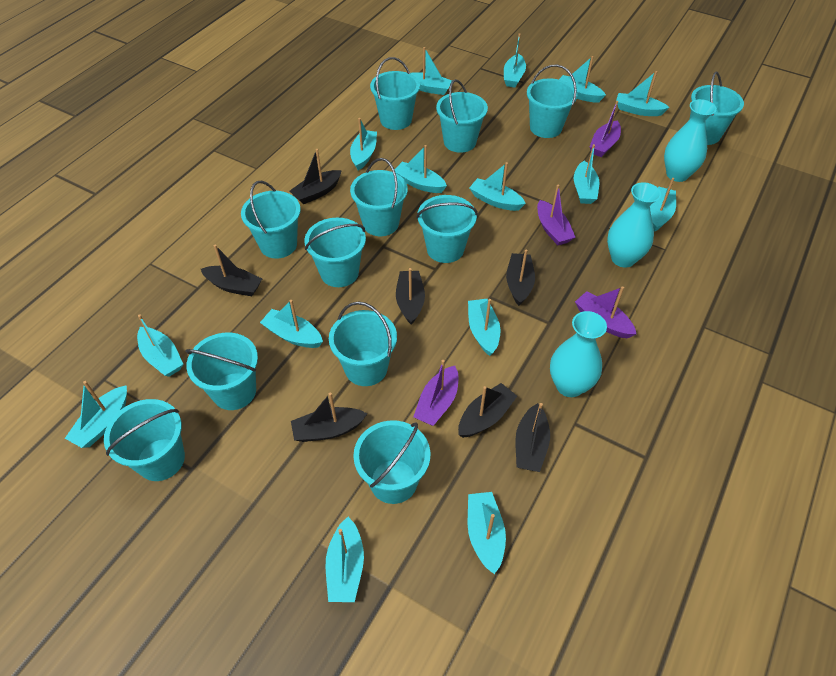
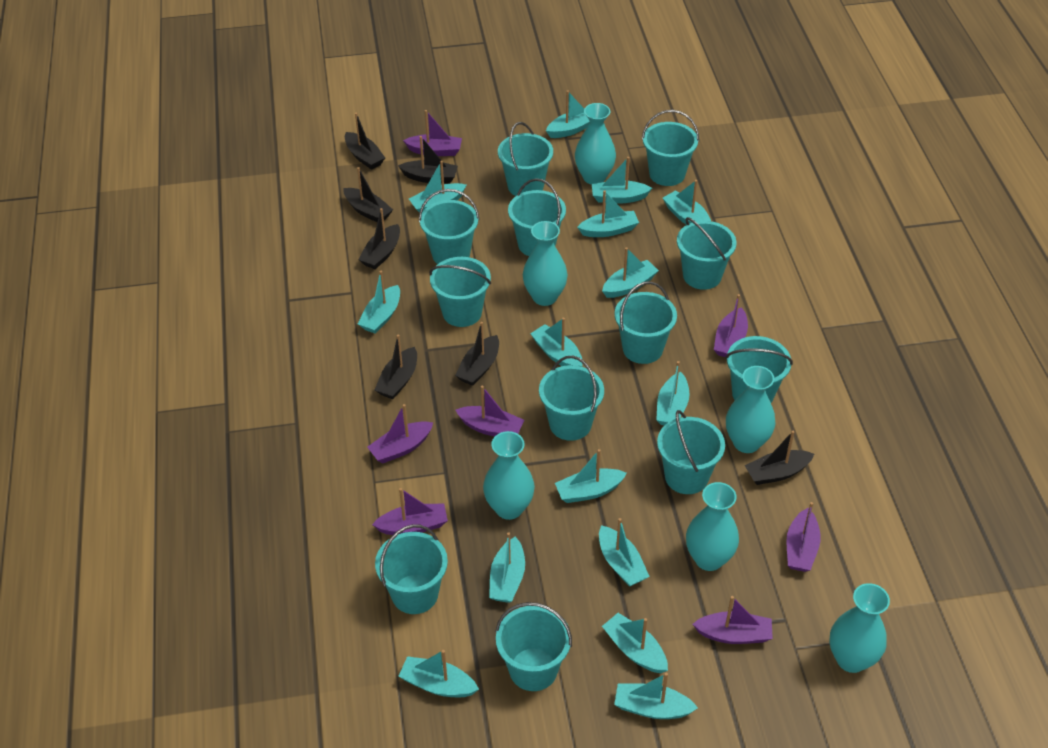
purple boat: [413,360,458,426] [537,184,576,245] [575,286,636,339] [590,101,621,157] = 4 -> [367,404,433,463] [372,488,448,535] [403,110,462,156] [455,386,524,436] [693,596,773,644] [714,294,748,357] [786,502,821,572] = 7
turquoise vase: [550,311,607,397] [607,182,661,268] [664,99,717,182] = 3 -> [483,431,535,520] [523,221,568,306] [575,103,616,185] [686,482,739,571] [726,366,776,453] [829,583,890,673] = 6

